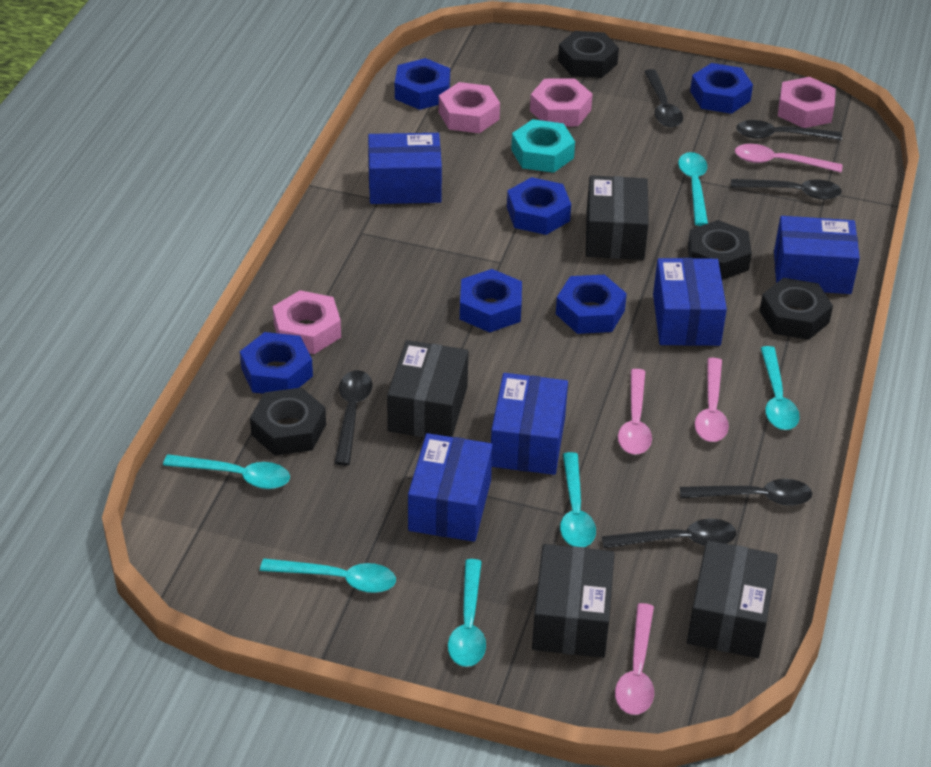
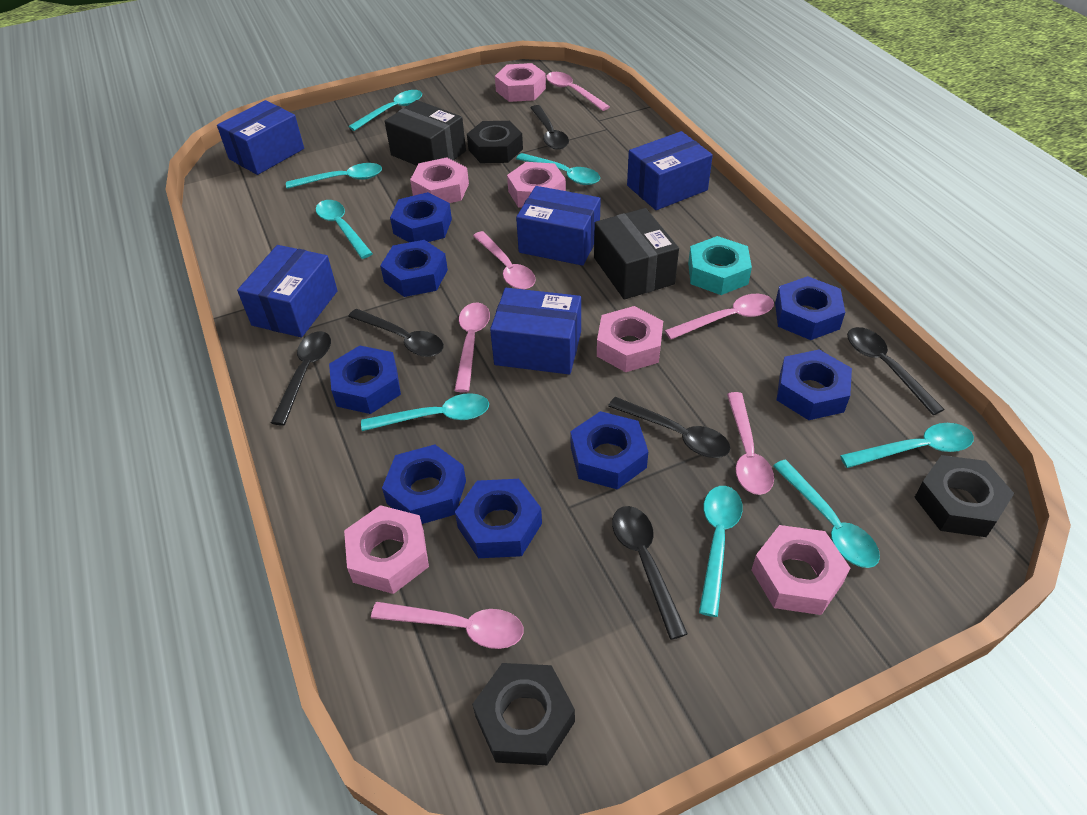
black box: [387,340,469,438] [532,544,615,658] [586,175,649,260] [687,540,778,658] = 4 -> [385,100,466,166] [594,208,679,299] = 2
black nut: [250,387,326,456] [558,31,619,78] [688,220,752,280] [760,278,833,340] = 4 -> [467,121,523,163] [472,663,575,765] [914,455,1014,537] = 3
blue nut: [240,332,313,394] [395,58,450,110] [460,269,522,333] [507,177,571,235] [556,275,627,334] [690,63,753,114] = 6 -> [329,346,401,414] [380,240,448,297] [382,444,466,524] [390,192,452,242] [455,479,542,558] [570,411,648,490] [775,276,845,340] [777,350,852,420] = 8
pink nut: [273,290,341,354] [439,82,500,133] [530,78,593,126] [778,77,836,128] = 4 -> [344,505,429,594] [410,157,469,203] [495,63,546,102] [507,162,566,208] [597,306,663,372] [752,525,850,615] = 6
pink spoon: [615,603,654,715] [618,369,652,455] [695,358,729,442] [735,144,843,172] = 4 -> [371,602,524,649] [454,302,490,392] [473,231,536,290] [546,72,610,111] [664,294,774,340] [727,392,774,495] = 6
turquoise spoon: [163,454,290,489] [260,559,396,593] [448,559,486,667] [560,452,596,547] [678,152,708,226] [761,346,799,430] = 6 -> [286,163,382,189] [316,200,373,259] [348,90,422,131] [361,393,489,431] [516,153,600,185] [699,486,743,617] [773,460,880,568] [840,423,974,468] = 8

